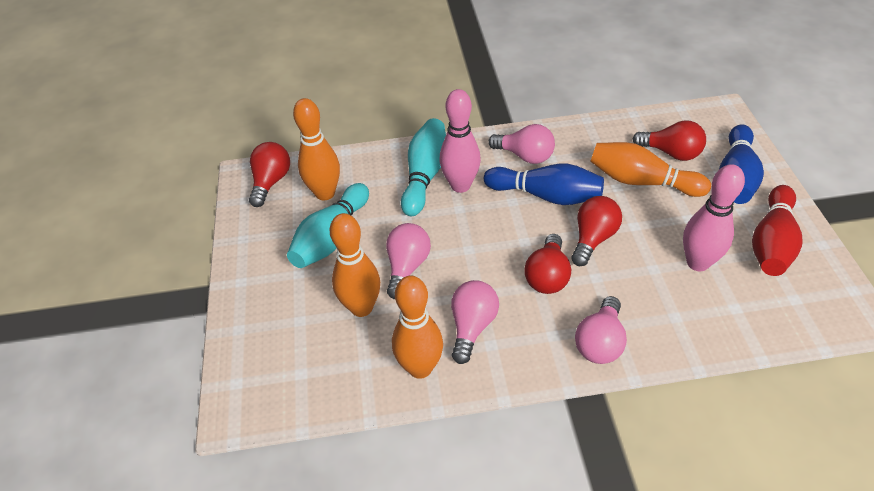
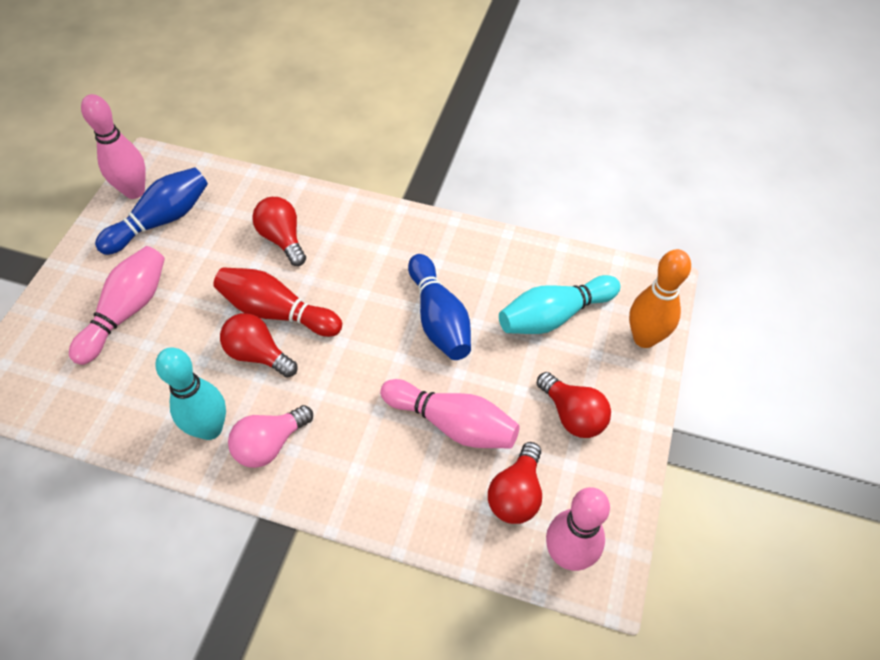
orange bowling pin: [293,98,340,200] [330,213,380,317] [392,276,443,379] [590,142,711,197] = 4 -> [629,249,691,348] = 1
pink bowling pin: [440,89,481,193] [683,164,745,271] = 2 -> [69,246,165,365] [81,94,146,199] [380,379,520,448] [546,487,610,571] = 4
pink light bulb: [386,223,431,299] [451,280,499,364] [488,124,555,164] [575,296,627,364] = 4 -> [228,405,313,468] = 1

